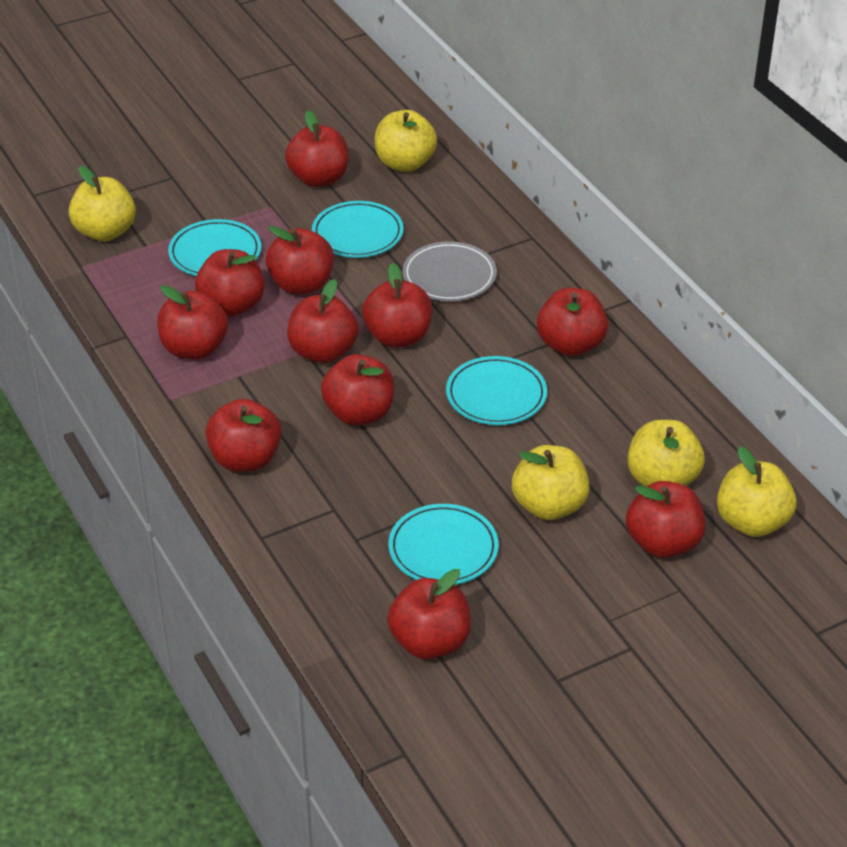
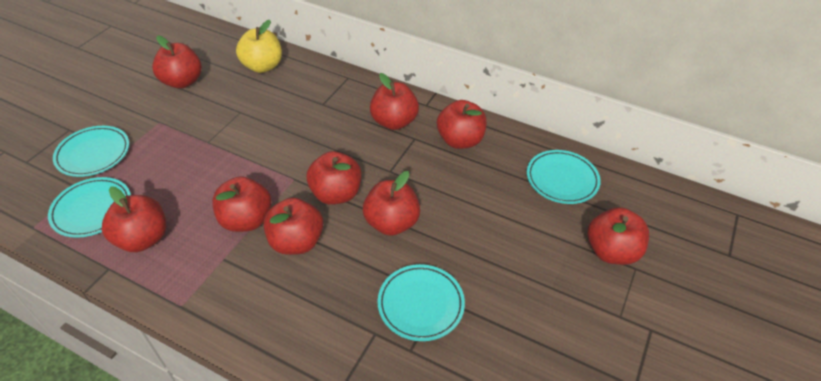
grey plate: [403,241,497,302] = 1 -> none = 0
red apple: [157,285,228,360] [195,249,265,317] [205,399,282,472] [266,226,334,295] [285,111,349,187] [287,279,358,363] [321,354,394,426] [362,263,432,348] [387,569,471,659] [537,288,608,356] [626,481,705,558] = 11 -> [102,187,166,252] [152,36,202,89] [212,176,272,232] [263,197,324,255] [306,151,361,205] [363,171,420,236] [370,73,419,130] [437,100,487,149] [588,207,649,265] = 9
yellow apple: [69,166,136,241] [375,110,437,172] [512,445,590,520] [628,420,705,487] [717,446,797,537] = 5 -> [236,20,282,73] = 1

